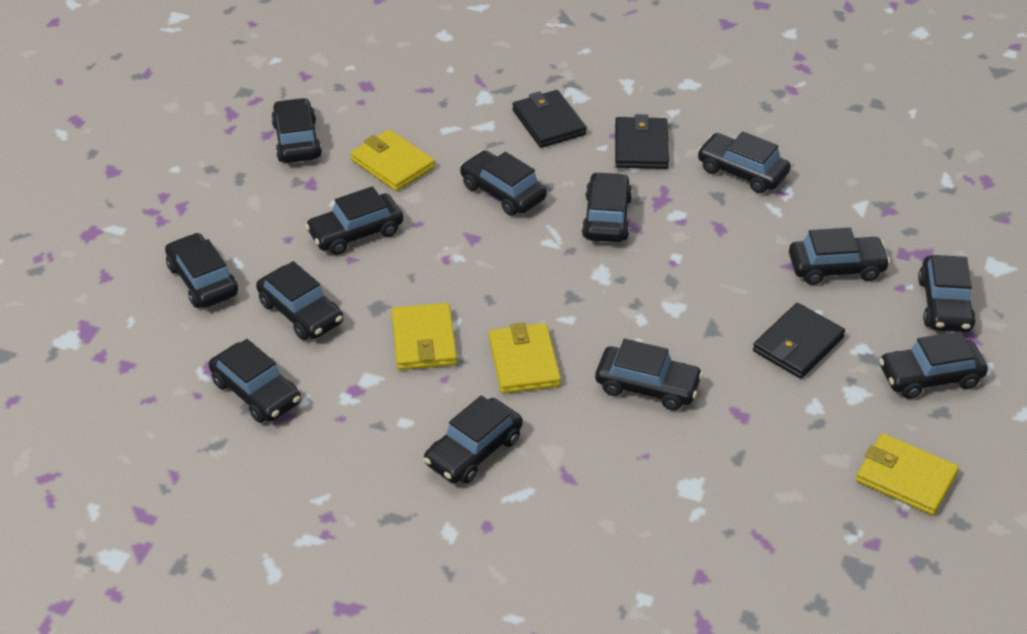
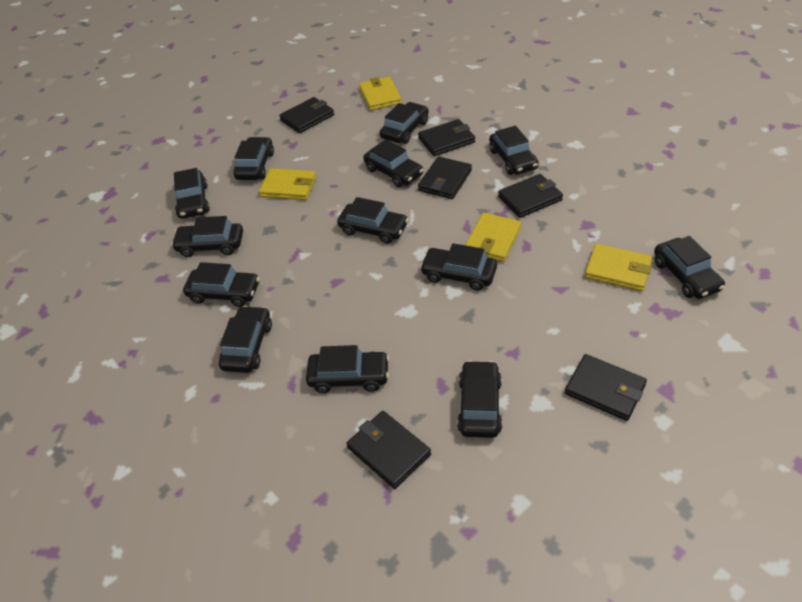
black wallet: [512,90,586,148] [615,114,669,169] [753,303,845,379] = 3 -> [279,97,334,133] [346,411,431,489] [418,119,475,156] [418,157,472,199] [498,174,563,218] [565,354,647,421] = 6

